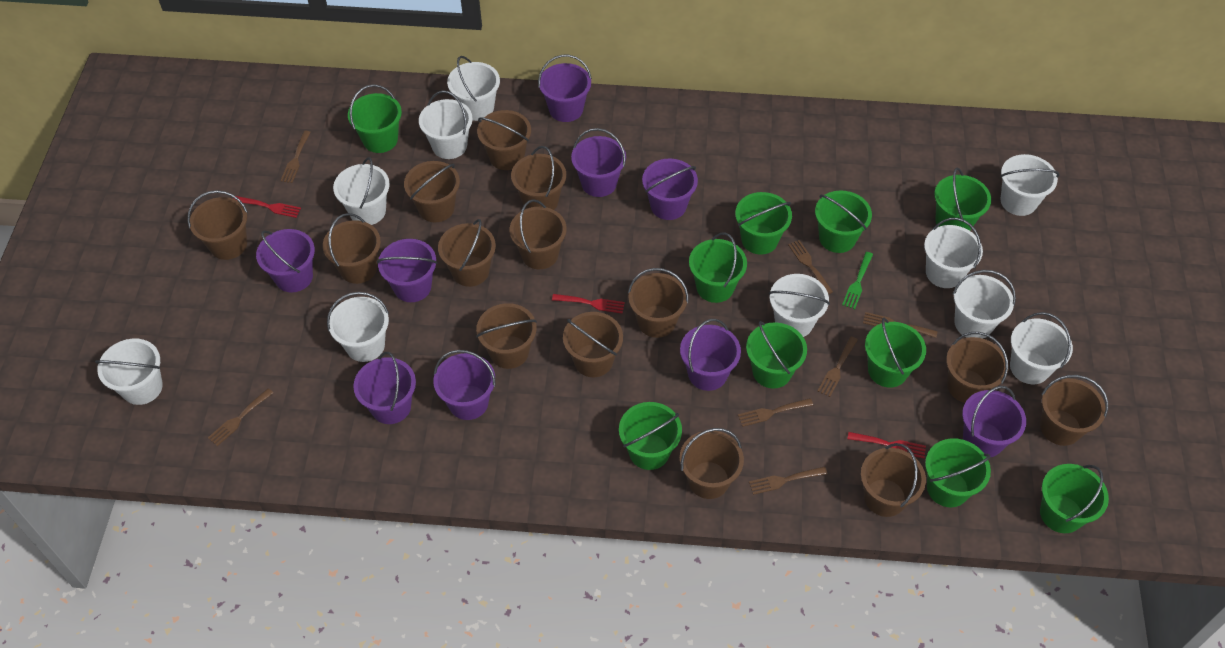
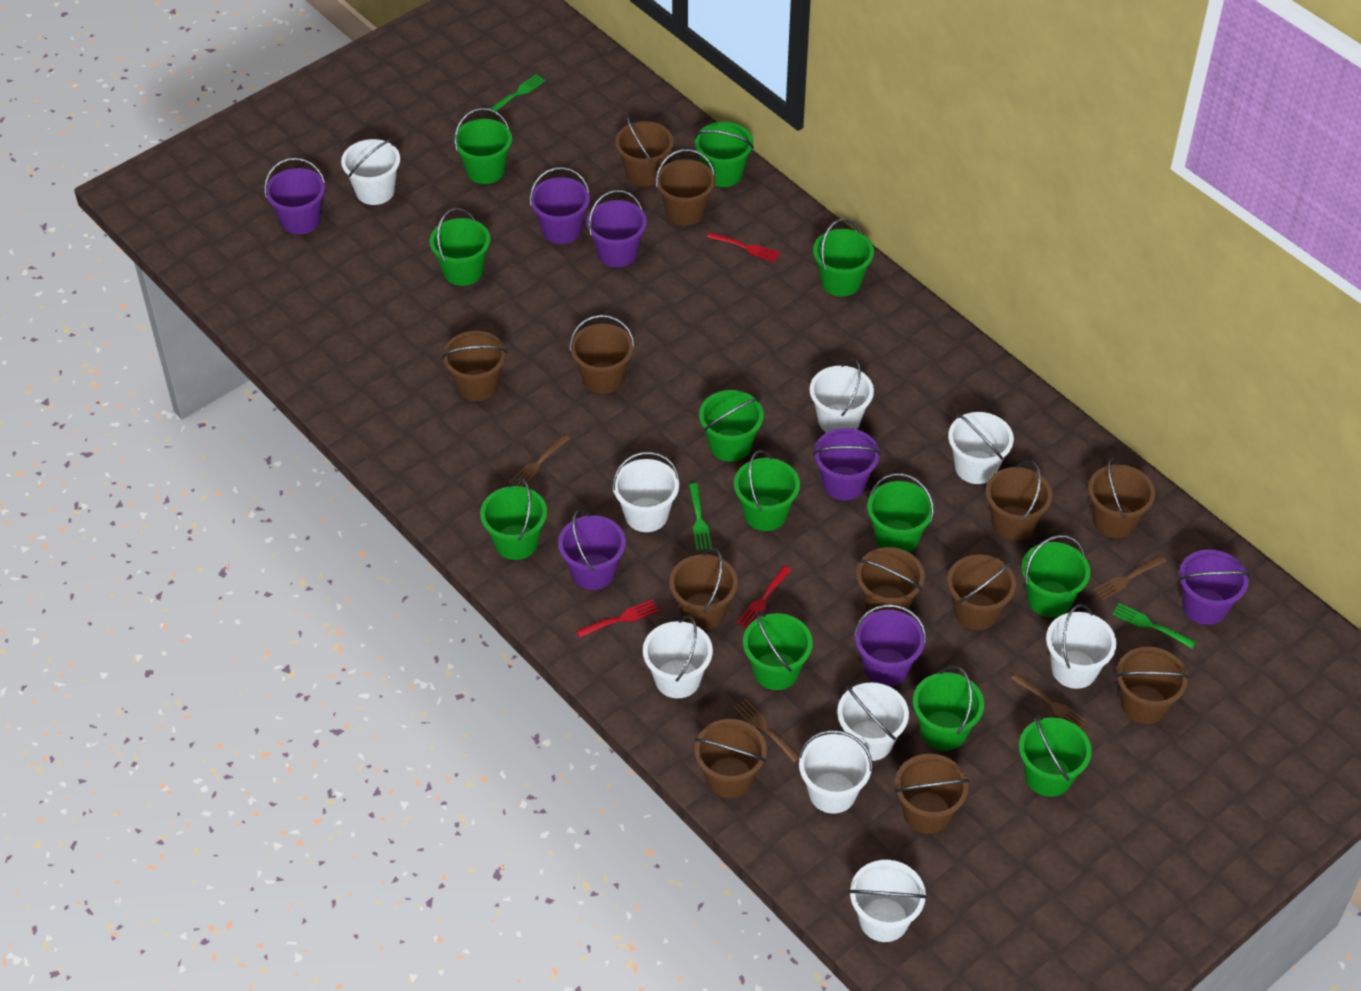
brown bucket: [187,190,248,260] [323,213,381,284] [404,161,460,222] [438,219,496,287] [476,303,537,369] [477,110,531,170] [510,199,567,269] [511,146,566,210] [563,312,623,377] [628,268,688,338] [680,428,744,499] [861,443,926,517] [946,332,1009,403] [1040,375,1108,446] = 14 -> [442,331,507,401] [569,315,635,394] [615,115,674,187] [656,149,715,226] [669,548,738,630] [694,719,767,798] [856,547,925,614] [894,754,969,834] [947,554,1016,630] [986,460,1052,541] [1088,458,1155,538] [1115,647,1190,724] = 12
brown fork: [208,388,273,446] [280,131,311,183] [738,398,813,427] [749,466,827,495] [788,240,833,295] [818,336,858,397] [863,312,938,338] = 7 -> [508,434,570,487] [733,698,799,763] [1011,673,1088,729] [1093,555,1167,601] = 4
green bucket: [348,84,402,153] [619,402,682,470] [689,232,747,303] [735,192,792,255] [746,321,807,388] [815,191,872,253] [865,318,926,388] [925,438,991,507] [934,168,991,231] [1040,464,1109,533] = 10 -> [430,208,490,286] [454,108,512,184] [480,478,547,560] [694,122,754,187] [699,390,764,462] [734,450,800,531] [743,611,813,690] [813,218,874,297] [867,473,934,552] [913,666,984,751] [1019,715,1092,797] [1022,535,1090,617] = 12
green fork: [842,252,873,309] = 1 -> [489,74,546,114] [689,483,712,551] [1112,603,1196,648] = 3
purple bucket: [256,229,315,292] [353,352,416,424] [377,239,437,302] [433,350,496,420] [538,55,592,122] [571,128,626,197] [642,159,698,220] [680,319,741,391] [962,386,1026,457] = 9 -> [264,158,325,235] [530,167,590,244] [558,509,626,590] [587,190,647,267] [813,428,881,500] [854,604,926,686] [1178,549,1250,625] = 7
white bucket: [95,339,163,405] [327,292,389,362] [333,157,390,225] [419,90,473,159] [447,56,500,121] [769,274,830,337] [924,218,983,288] [953,270,1016,339] [1000,154,1060,216] [1010,312,1073,384] = 10 -> [341,139,400,205] [612,452,680,532] [643,616,713,698] [798,730,873,814] [810,358,874,433] [837,682,909,761] [848,860,927,942] [948,412,1014,484] [1046,604,1116,689] = 9

